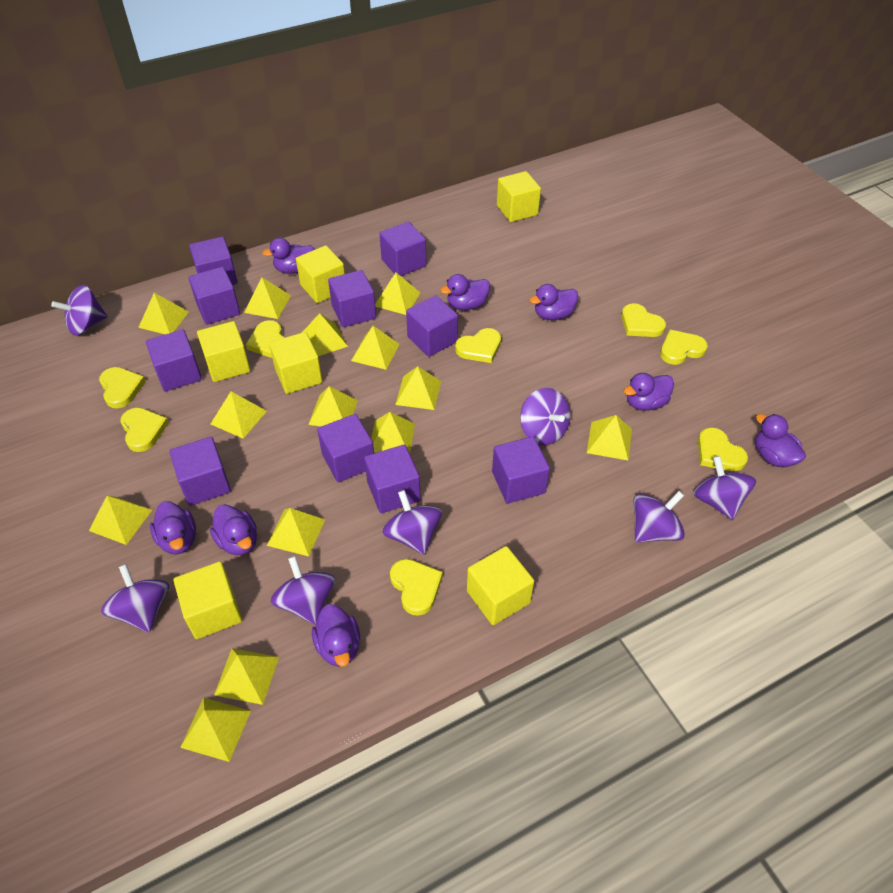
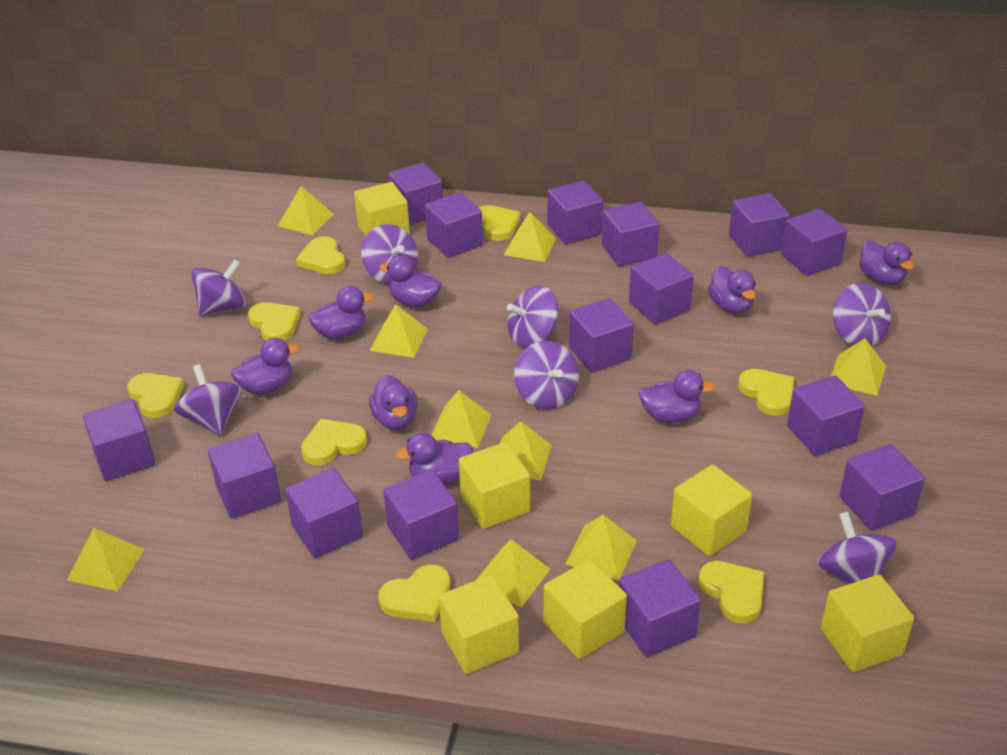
purple cube: [146,330,202,392] [169,437,231,506] [188,267,240,325] [189,237,237,285] [317,414,374,482] [328,270,376,327] [364,445,421,513] [379,222,427,276] [406,295,458,357] [492,436,550,504] = 10 -> [83,399,155,481] [208,433,281,519] [285,468,363,558] [383,470,459,560] [388,162,443,225] [425,192,483,258] [547,180,603,244] [569,298,634,373] [602,202,659,267] [619,559,701,657] [629,253,694,324] [729,193,790,257] [781,209,847,276] [787,375,865,456] [840,444,925,531] = 15
yellow pyramid: [89,496,152,545] [138,293,189,334] [180,698,251,762] [211,392,267,439] [214,648,279,705] [244,277,291,319] [267,508,325,556] [302,313,348,356] [308,386,358,427] [351,326,400,370] [371,412,415,453] [375,273,420,315] [395,366,441,410] [587,415,632,460] = 14 -> [67,528,145,591] [278,186,334,235] [370,304,428,358] [431,390,492,448] [475,539,551,608] [500,421,552,481] [504,212,556,262] [565,515,637,580] [831,338,886,396] = 9

